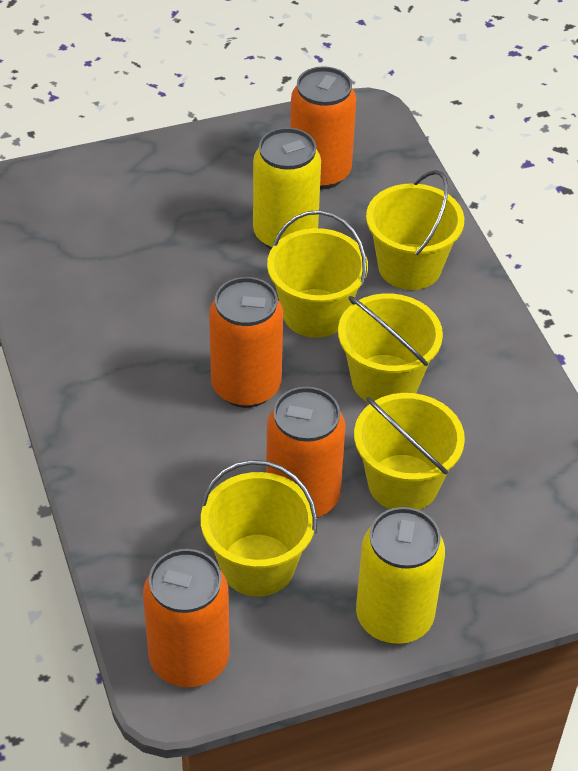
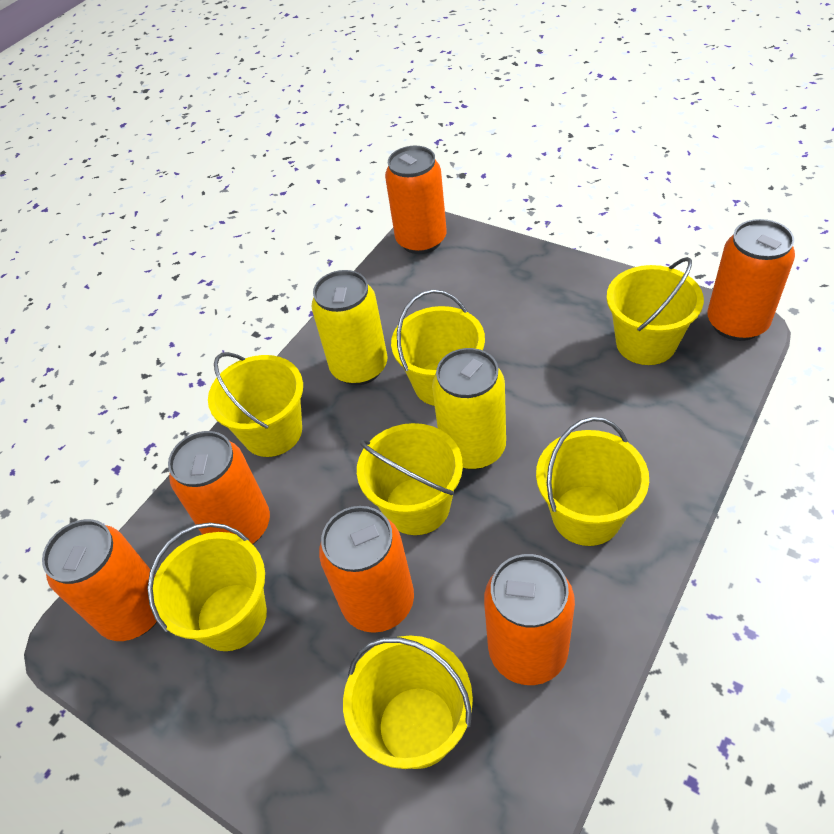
orange can: [143,549,230,687] [209,277,283,408] [266,387,346,518] [290,66,356,189] = 4 -> [42,519,157,641] [168,431,270,544] [319,506,414,633] [385,146,447,254] [484,554,575,685] [707,219,795,341] = 6
yellow bucket: [201,460,317,597] [267,210,368,338] [338,294,443,402] [354,393,465,510] [366,170,464,290] = 5 -> [147,522,267,651] [208,352,303,457] [343,636,473,769] [357,423,463,535] [391,290,485,406] [536,417,649,546] [606,257,704,365] = 7

